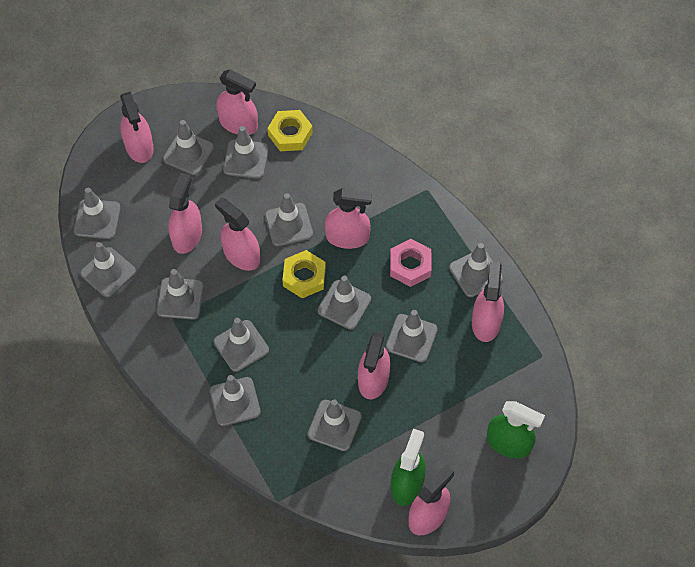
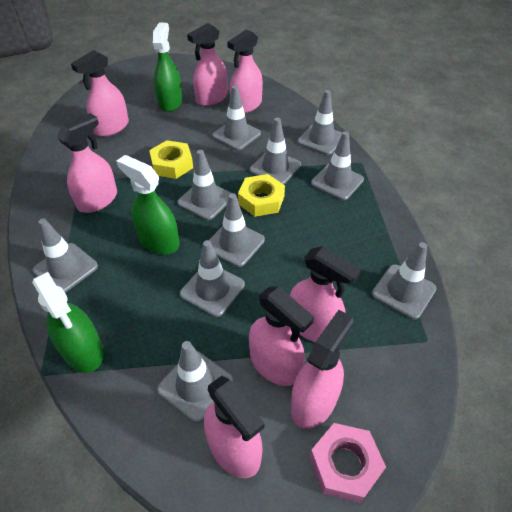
green spray bottle: [391,429,426,506] [487,401,545,458] = 2 -> [32,272,104,373] [116,155,179,255] [153,23,183,112] = 3
grey traffic cone: [74,188,121,239] [80,242,136,297] [157,269,204,320] [163,120,214,175] [210,375,261,426] [214,318,269,372] [223,126,269,179] [265,193,313,246] [308,399,362,451] [318,275,371,330] [386,310,438,362] [449,243,503,297] = 12 -> [33,219,98,293] [157,341,234,423] [177,150,231,220] [180,240,245,317] [209,193,265,267] [212,86,261,150] [250,118,301,184] [297,90,342,155] [311,131,364,200] [372,242,437,320] = 10

